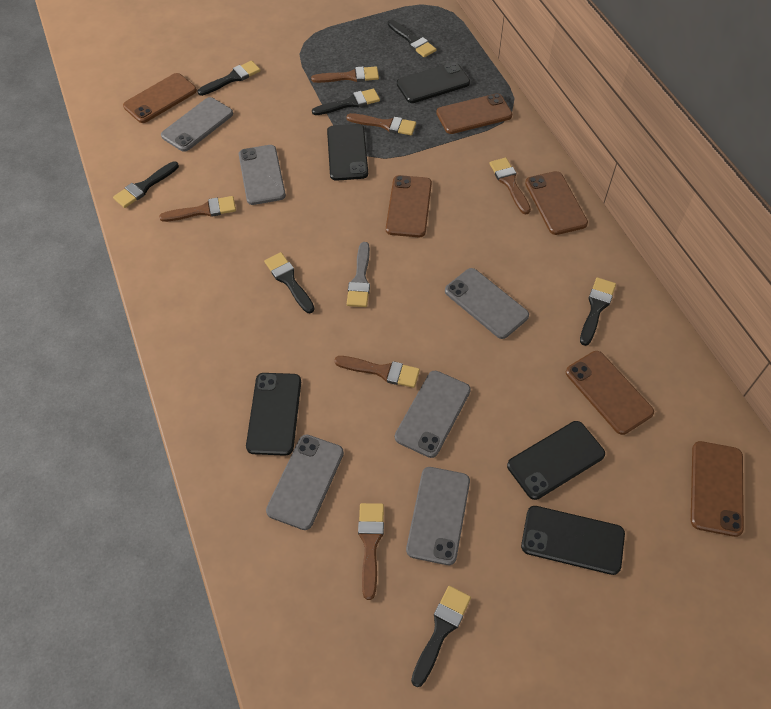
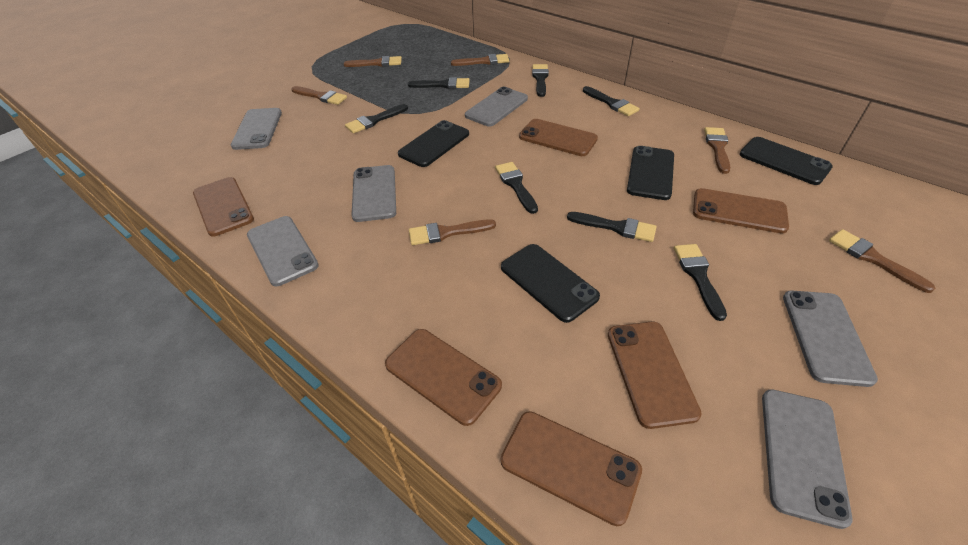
black phone: [246,373,301,456] [327,124,368,181] [397,62,470,103] [507,421,605,500] [521,506,625,575] = 5 -> [398,120,469,167] [501,244,600,323] [627,146,674,200] [740,137,833,185] = 4
grey brush: [347,242,370,307] = 1 -> none = 0

